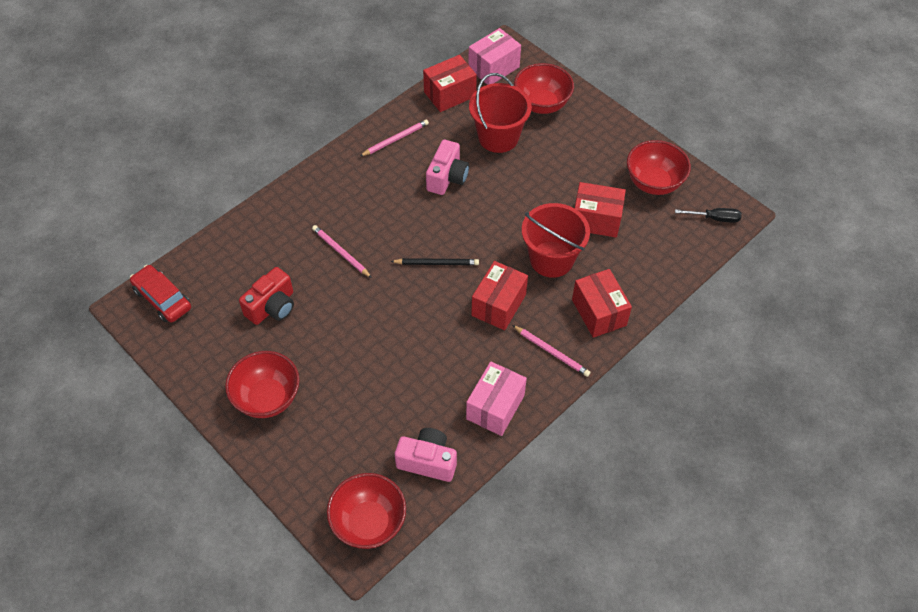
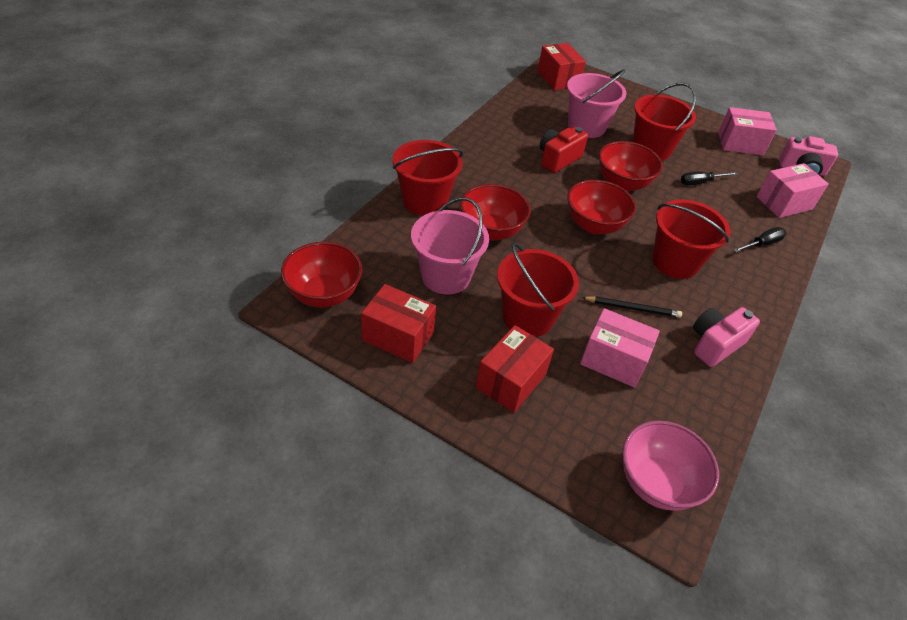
black screwdriver: [675,208,742,223] = 1 -> [681,172,738,185] [733,227,786,253] = 2
pink bowl: none = 0 -> [622,421,719,511] = 1
pink box: [466,361,527,436] [468,28,521,85] = 2 -> [580,308,660,388] [718,107,777,155] [756,163,829,218] = 3
pink bucket: none = 0 -> [411,197,489,295] [567,69,626,138] = 2
pink pencil: [312,225,372,278] [359,119,429,157] [512,325,590,377] = 3 -> none = 0
red box: [423,55,477,112] [471,261,528,330] [572,269,632,338] [575,182,626,238] = 4 -> [361,284,436,363] [476,325,554,413] [538,43,586,90] = 3
red bucket: [469,73,532,153] [522,203,590,278] = 2 -> [392,140,463,216] [497,243,579,337] [633,83,696,161] [652,200,730,279] = 4
red car: [130,265,191,322] = 1 -> none = 0

